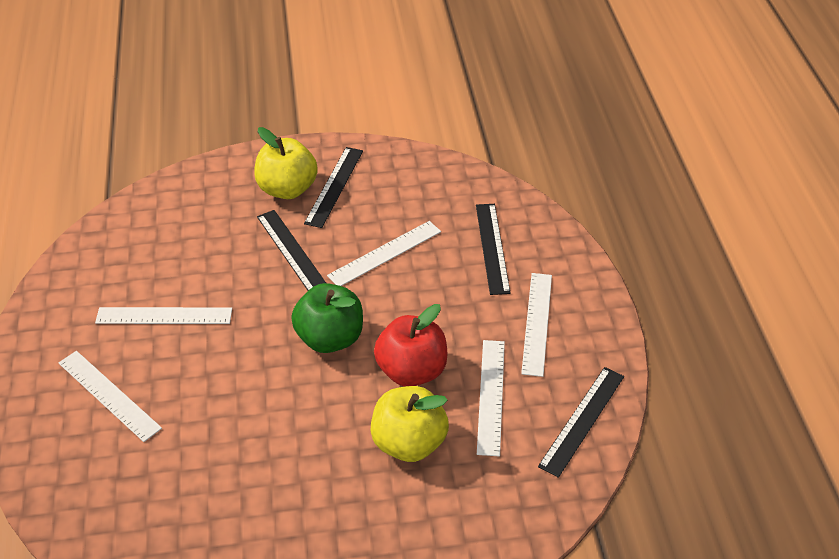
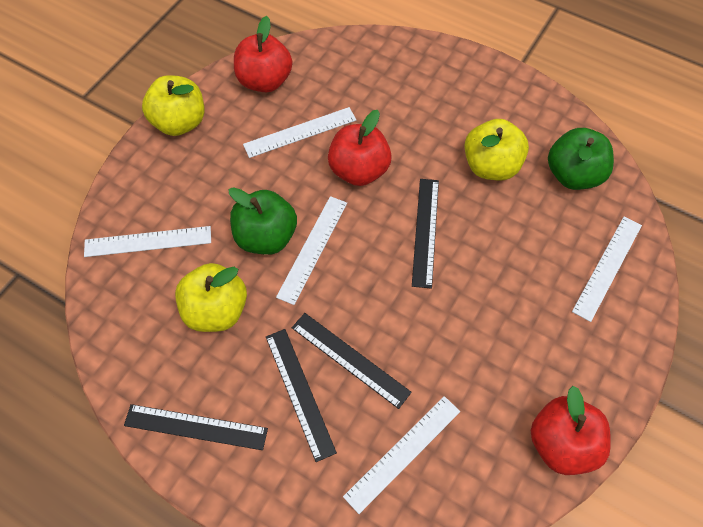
green apple: [291,283,363,353] = 1 -> [228,187,297,255] [548,128,614,190] = 2
red apple: [374,304,447,387] = 1 -> [234,16,292,92] [328,110,392,186] [531,386,611,475] = 3
yellow apple: [254,127,318,199] [371,386,449,462] = 2 -> [142,75,204,136] [175,263,247,332] [464,119,529,180] = 3

